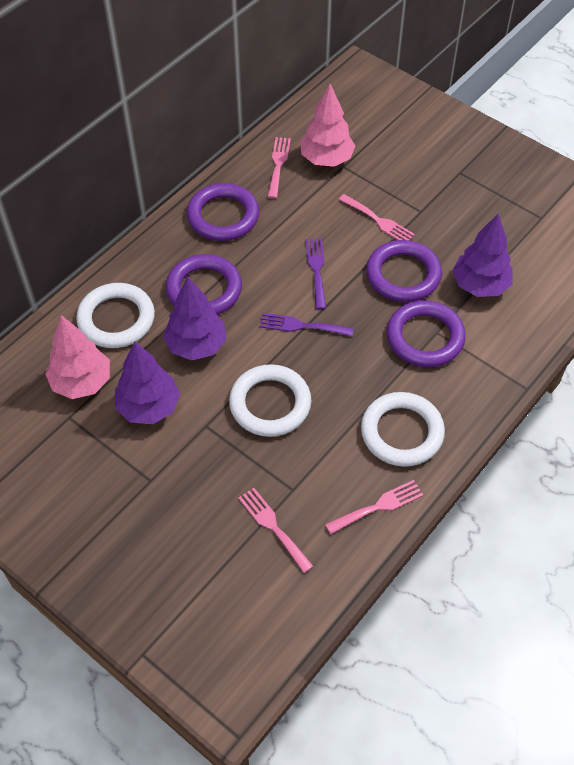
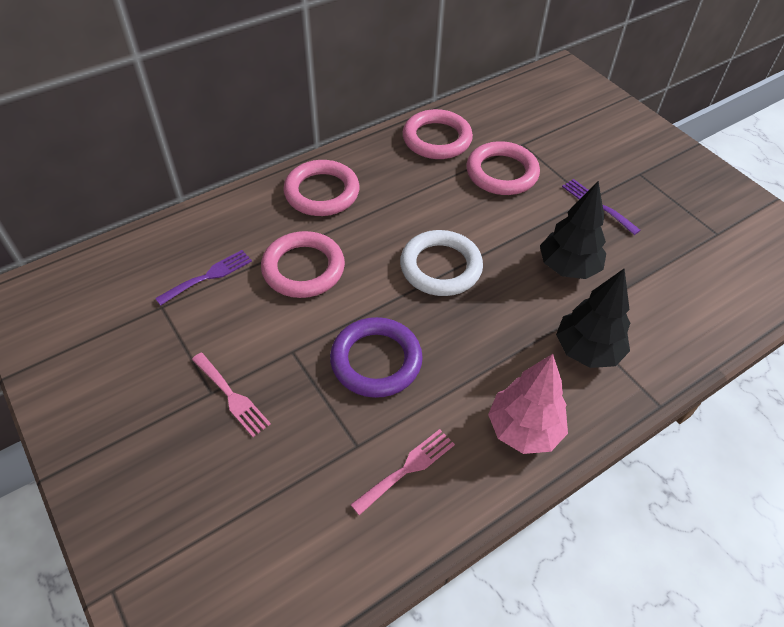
black tree: none = 0 -> [540,181,606,279] [556,268,630,368] = 2
pink fork: [238,488,313,573] [268,137,291,199] [325,480,423,534] [339,194,415,240] = 4 -> [192,353,271,437] [350,429,455,515] = 2
pink ring: none = 0 -> [261,231,345,298] [283,160,360,216] [402,109,473,159] [466,141,540,195] = 4
pink tree: [45,315,110,399] [300,84,355,167] = 2 -> [488,354,568,454] = 1
purple ring: [166,254,242,315] [187,183,259,241] [366,240,442,302] [387,300,466,367] = 4 -> [330,317,423,398] = 1
purple tree: [115,342,180,424] [163,277,226,360] [452,213,513,297] = 3 -> none = 0
white ring: [76,283,155,348] [229,364,311,437] [361,392,445,467] = 3 -> [400,230,483,296] = 1

